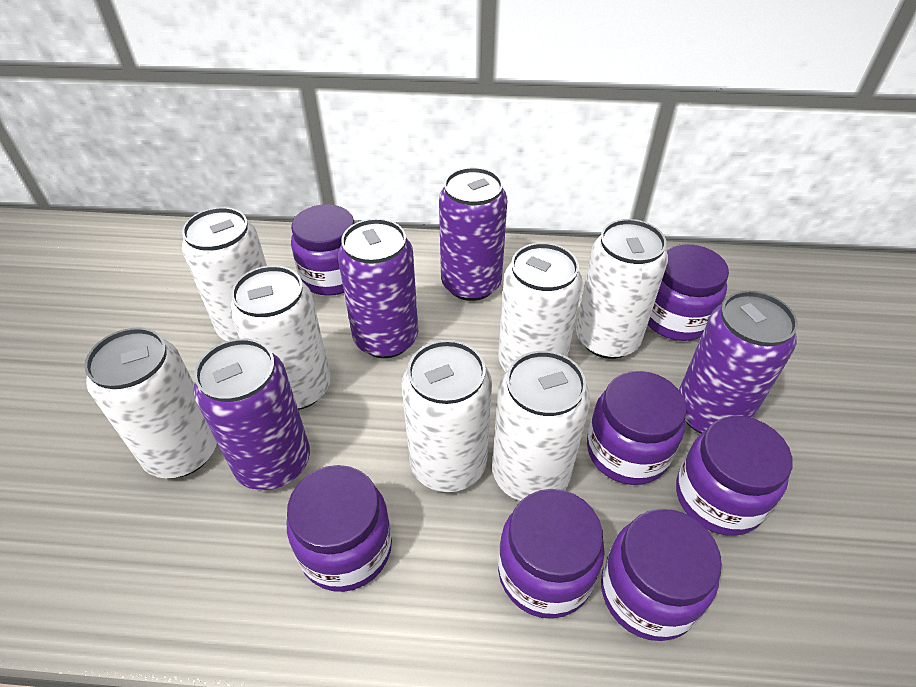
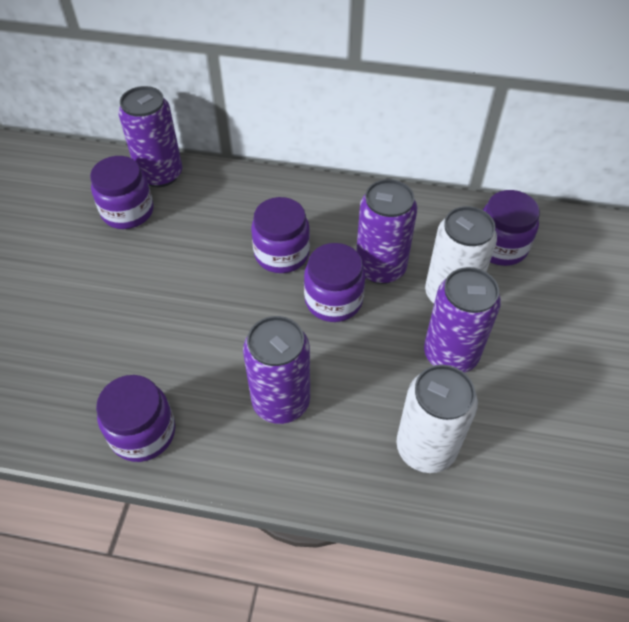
purple jar: [287,465,392,592] [291,204,354,296] [498,489,605,619] [587,371,686,485] [601,509,722,641] [648,244,729,341] [676,416,792,536] = 7 -> [90,156,154,229] [96,375,175,462] [251,197,310,273] [304,243,365,322] [483,190,540,266] = 5
white can: [84,327,217,478] [182,207,267,341] [230,266,331,410] [402,340,492,492] [492,351,590,501] [498,243,582,372] [576,219,668,359] = 7 -> [396,365,478,473] [425,206,497,303] = 2

